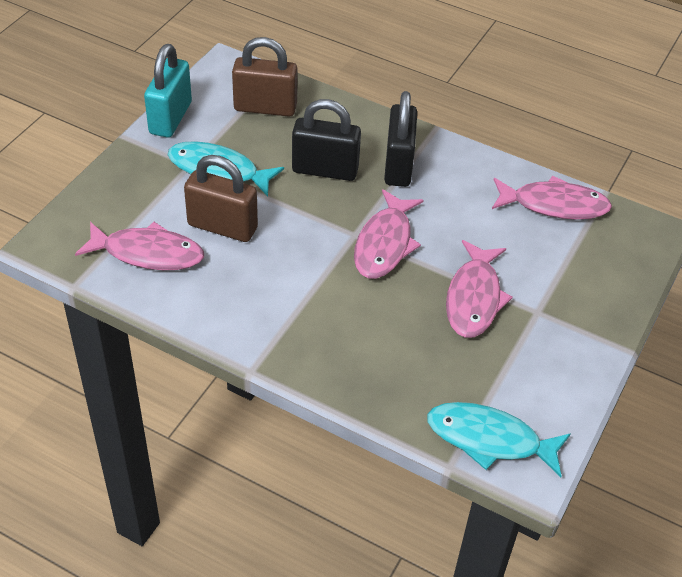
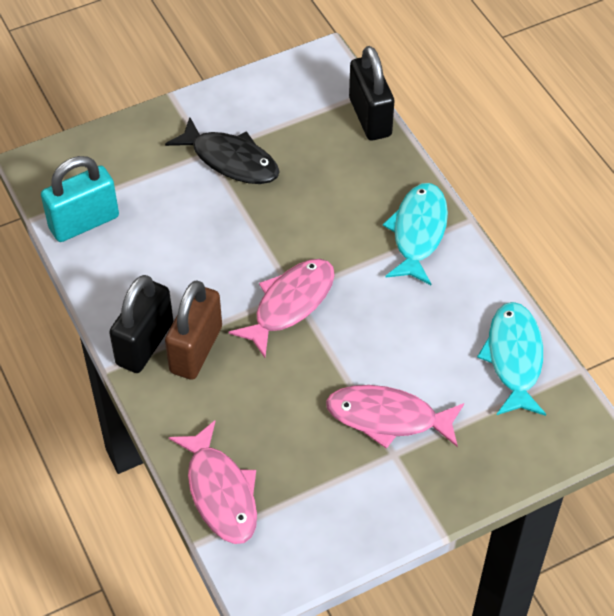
black fish: none = 0 -> [165,117,280,184] = 1
brown padlock: [184,155,258,242] [232,37,298,117] = 2 -> [165,280,222,380] = 1
pink fish: [75,222,204,270] [354,189,424,279] [446,240,513,338] [492,176,612,220] = 4 -> [169,420,257,544] [228,259,335,358] [326,385,464,449] = 3

